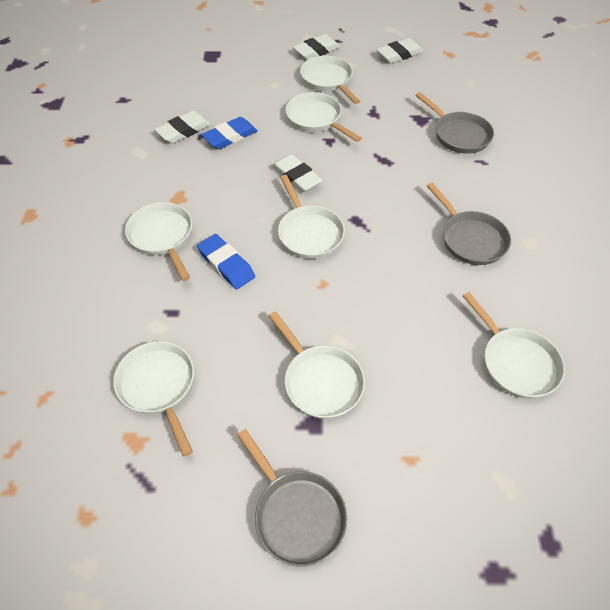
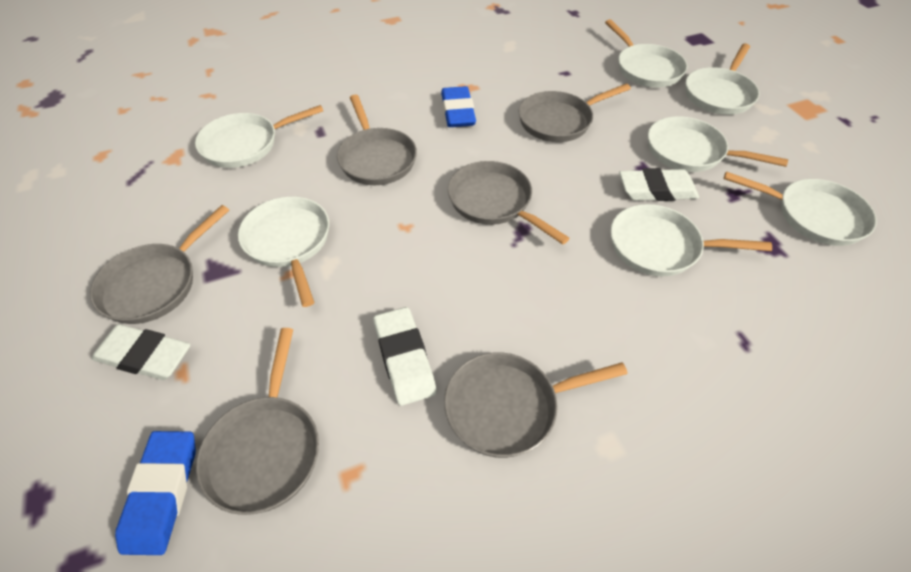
grey pan: [237,429,347,567] [415,92,494,154] [427,183,511,265] = 3 -> [90,205,229,324] [196,328,319,515] [337,95,417,185] [444,352,628,458] [448,161,570,245] [518,84,631,142] = 6
white eraser: [154,111,211,143] [271,154,323,193] [293,34,340,60] [376,38,423,63] = 4 -> [91,324,190,380] [374,307,436,406] [619,168,699,201] = 3

